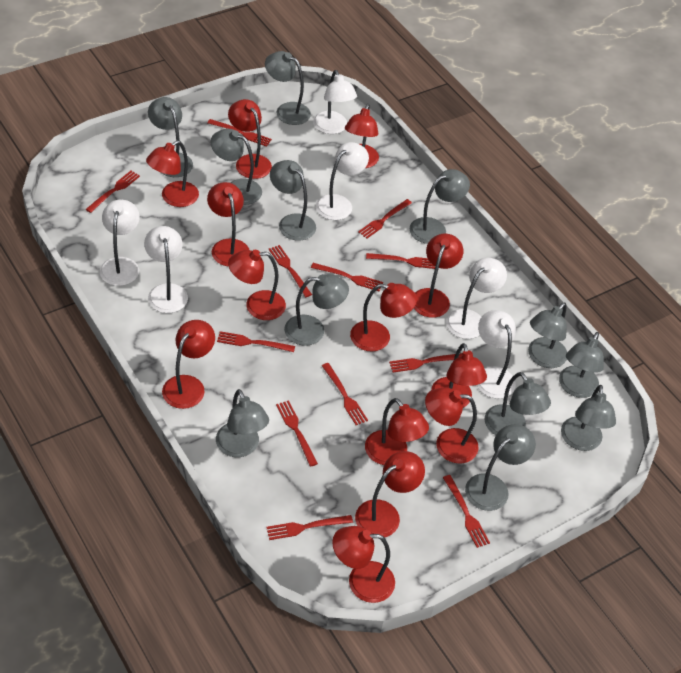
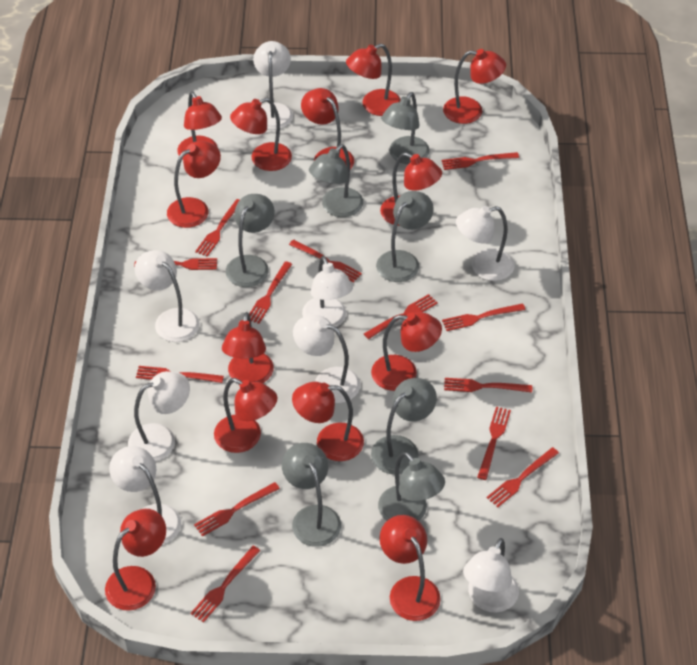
grey lamp: [148,97,193,177] [211,129,262,205] [216,389,269,457] [265,51,311,125] [270,160,316,241] [284,274,349,346] [410,169,470,244] [465,424,536,511] [485,372,551,435] [528,302,567,368] [559,332,604,398] [561,385,616,451] = 12 -> [226,194,275,287] [282,443,341,547] [309,144,363,217] [371,378,437,474] [376,191,434,282] [378,452,445,521] [381,92,430,164] = 7
red fork: [86,171,140,213] [208,119,272,147] [217,331,295,352] [266,515,353,540] [269,245,312,297] [276,400,318,467] [311,263,383,291] [322,363,368,425] [358,199,412,238] [366,253,435,269] [389,353,463,372] [443,475,490,548] = 12 -> [134,258,217,270] [136,366,224,383] [191,546,260,623] [194,482,280,537] [195,199,239,257] [249,261,292,324] [289,239,362,283] [364,294,438,339] [441,152,519,170] [442,303,526,331] [444,378,532,393] [477,407,511,480] [487,447,559,507] = 13
white lamp: [100,200,140,286] [144,226,188,313] [313,70,357,134] [316,142,369,220] [446,258,507,339] [477,310,516,399] = 6 -> [109,446,181,545] [128,371,190,462] [135,250,200,342] [253,41,293,130] [293,315,360,403] [302,256,353,327] [456,206,515,281] [463,538,519,613] = 8

